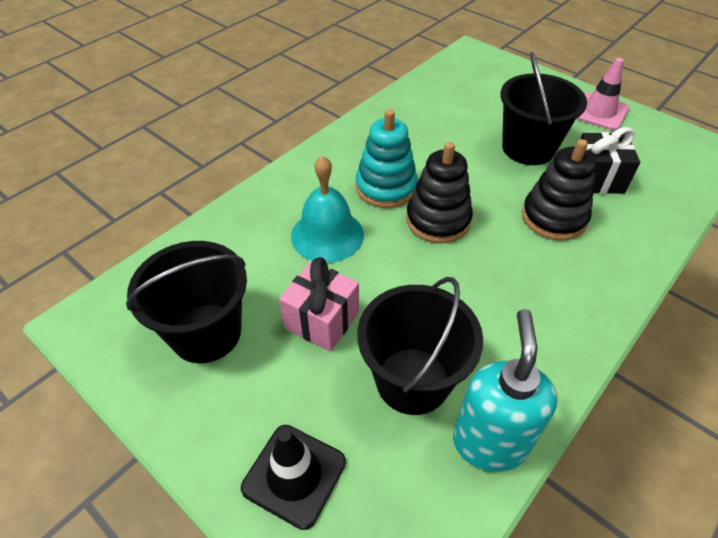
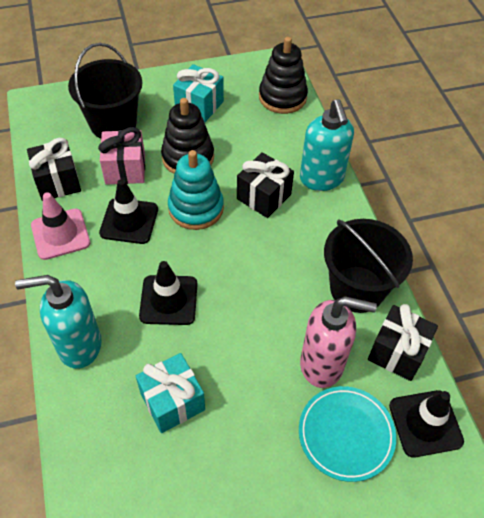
black bucket: [126,241,247,363] [357,277,483,415] [500,52,587,165] = 3 -> [68,43,142,139] [324,219,413,313] = 2
black gift: [580,127,640,194] = 1 -> [27,138,81,201] [237,152,294,218] [368,304,438,381] = 3
black traffic cone: [241,425,346,530] = 1 -> [99,179,158,244] [139,261,197,325] [389,390,464,458] = 3
pink soap dispenser: none = 0 -> [300,296,377,388] = 1
turquoise bell: [291,155,364,263] = 1 -> none = 0
turquoise gift: none = 0 -> [136,353,205,433] [173,64,224,123] = 2
turquoise plate: none = 0 -> [299,386,396,482] = 1
turquoise soap dispenser: [453,309,557,472] = 1 -> [15,275,102,369] [300,99,354,191] = 2

